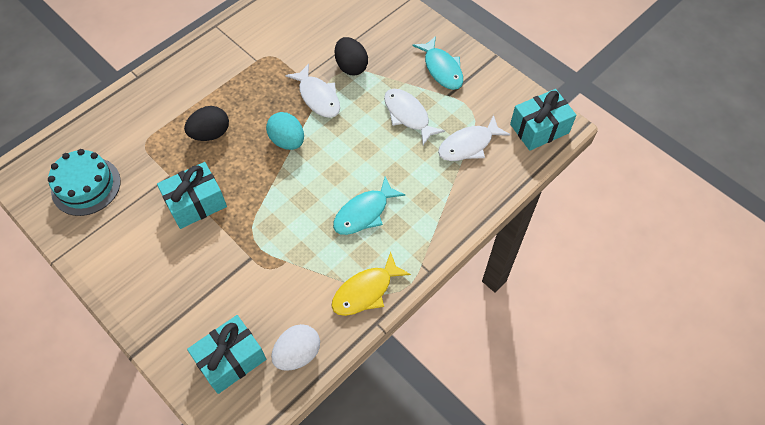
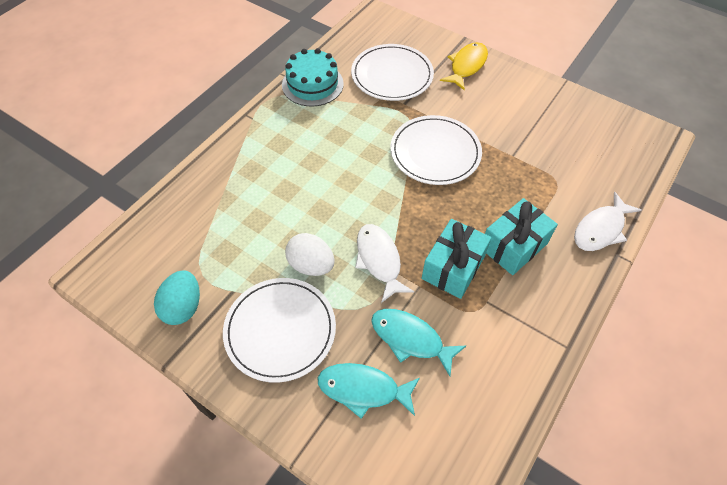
black egg: [184,106,229,141] [335,37,368,75] = 2 -> none = 0
turquoise gift: [157,162,227,229] [187,315,266,394] [510,89,576,151] = 3 -> [422,219,492,299] [485,198,558,275] = 2
white fish: [286,64,340,118] [384,89,445,145] [438,115,510,161] = 3 -> [355,224,414,303] [574,191,642,251] = 2
white plate: none = 0 -> [223,278,336,383] [351,44,434,101] [390,115,482,185] = 3

